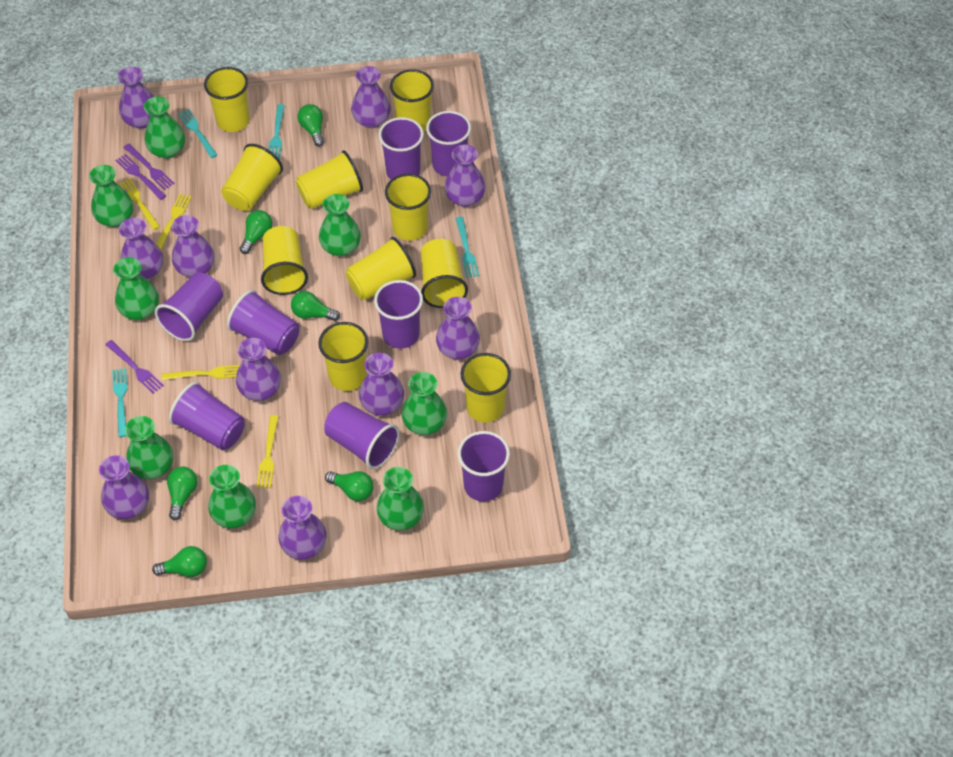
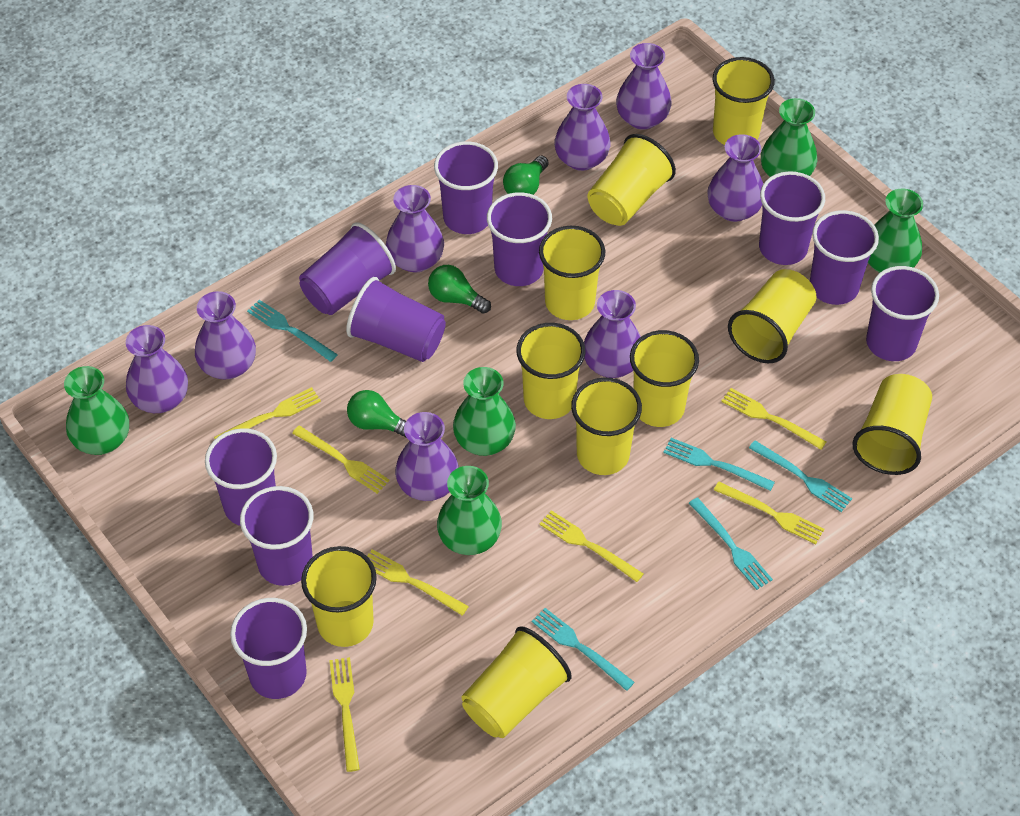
green light bulb: [152,546,207,577] [167,467,198,520] [240,210,273,254] [291,291,340,321] [298,104,324,147] [325,471,374,501] = 6 -> [347,390,407,438] [428,265,491,314] [503,156,549,195] = 3
green vase: [89,165,133,227] [113,257,159,320] [125,416,173,479] [144,96,185,159] [208,465,256,528] [319,194,361,256] [377,467,424,531] [402,372,447,435] = 8 -> [64,366,129,455] [437,466,502,555] [453,367,516,456] [761,98,817,177] [868,189,923,273] = 5
purple cup: [155,272,223,341] [169,382,245,450] [227,290,299,355] [324,402,399,469] [374,280,423,349] [378,117,424,179] [426,111,471,176] [458,431,510,502] = 8 -> [205,428,277,526] [230,598,307,699] [240,486,313,586] [299,222,396,315] [346,277,446,362] [434,141,498,234] [487,192,552,286] [759,171,825,265] [810,210,879,305] [866,266,939,361] = 10
purple fork: [105,340,164,394] [115,154,166,200] [123,144,175,190] = 3 -> none = 0
purple vase: [99,455,149,519] [118,67,154,129] [119,218,163,280] [172,215,214,277] [236,338,281,401] [278,496,327,560] [351,66,391,128] [359,353,404,416] [436,297,480,360] [444,145,486,207] = 10 -> [126,325,188,413] [195,291,256,380] [386,185,444,273] [395,412,459,501] [554,84,611,171] [584,290,641,378] [616,43,671,130] [707,134,763,222] = 8
turquoise fork: [112,368,127,437] [178,109,217,158] [268,104,285,160] [456,217,479,278] = 4 -> [247,300,338,362] [532,608,635,691] [663,438,775,491] [689,497,773,590] [749,440,852,512] = 5
yellow fork: [119,178,160,230] [156,194,192,250] [162,365,240,380] [256,415,279,488] = 4 -> [214,387,321,439] [292,426,390,494] [329,657,360,772] [367,549,469,615] [539,510,644,582] [714,482,824,544] [721,388,826,450] = 7

